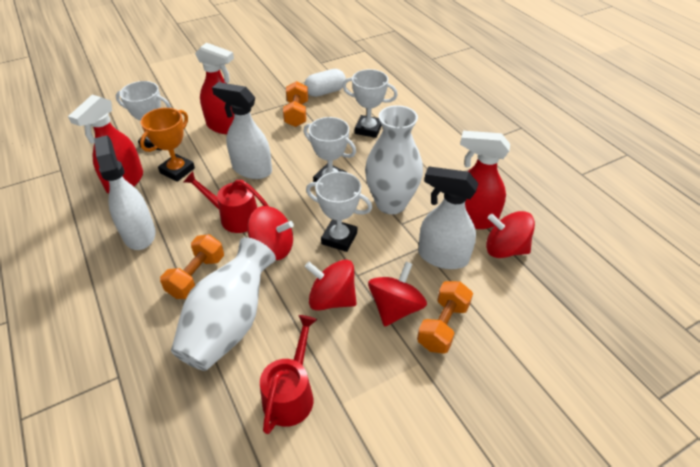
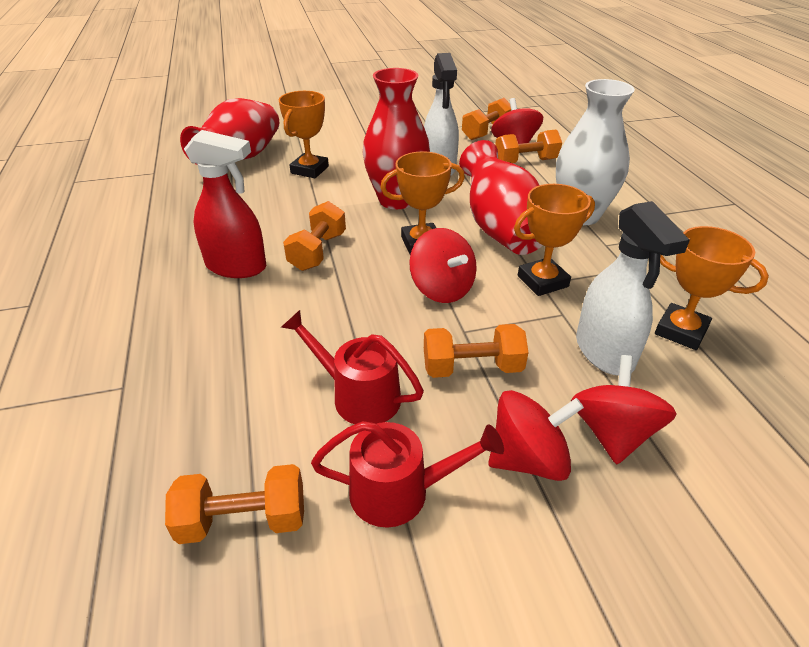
orange dumbbell: [160,234,224,299] [283,81,308,127] [417,281,473,354] = 3 -> [165,464,304,544] [283,201,346,271] [424,324,529,378] [462,98,511,140] [495,130,562,163] = 5
orange trophy: [140,108,195,182] = 1 -> [279,91,329,178] [380,151,465,254] [514,184,595,296] [655,226,769,350] = 4
red spray bottle: [68,95,143,194] [195,43,234,134] [460,131,510,229] = 3 -> [184,130,267,278] = 1
red vase: none = 0 -> [180,98,279,165] [362,68,430,209] [459,140,543,255] = 3
white capsule: [304,69,346,97] = 1 -> none = 0
white spray bottle: [94,135,156,250] [212,82,272,179] [418,166,478,269] = 3 -> [424,53,459,176] [576,201,690,376] = 2
white trophy: [115,81,171,150] [304,117,356,182] [306,171,372,252] [342,69,398,138] = 4 -> none = 0
white vase: [171,237,276,371] [365,105,423,214] = 2 -> [556,79,635,225] = 1

